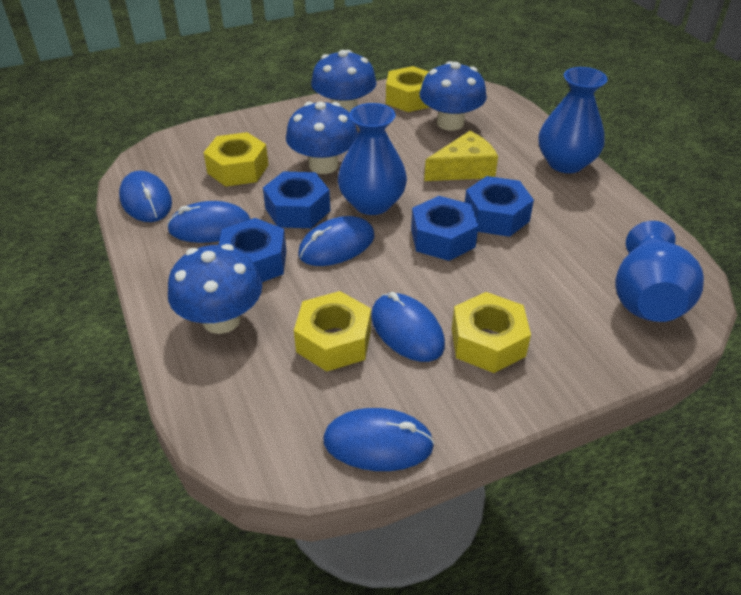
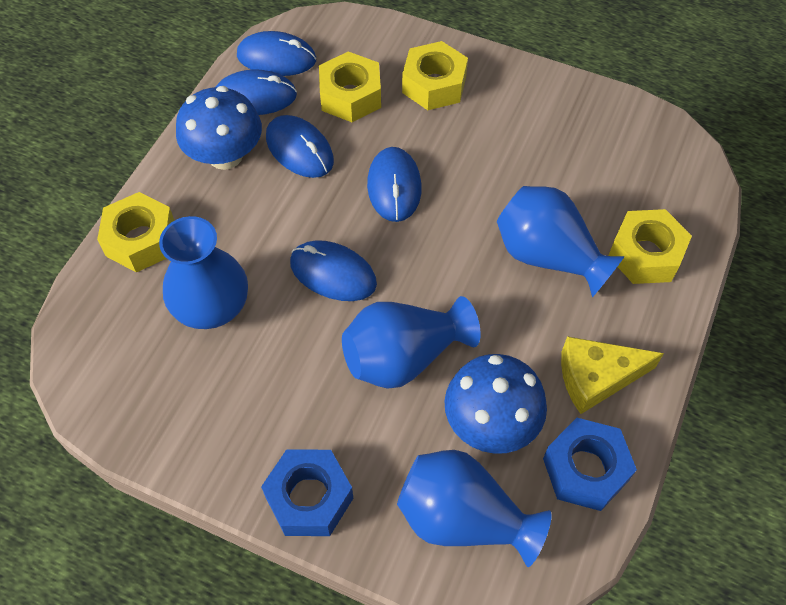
blue mushroom: [168,244,262,334] [286,102,358,174] [311,50,377,113] [419,61,487,131] = 4 -> [176,86,262,170] [445,354,547,454] = 2
blue nut: [218,218,287,282] [263,171,330,228] [411,196,478,261] [465,176,534,237] = 4 -> [261,449,353,536] [543,418,637,511] = 2
blue vase: [338,103,407,215] [539,67,608,173] [615,221,704,322] = 3 -> [159,216,248,329] [342,296,481,389] [397,450,552,567] [497,186,625,297] = 4

